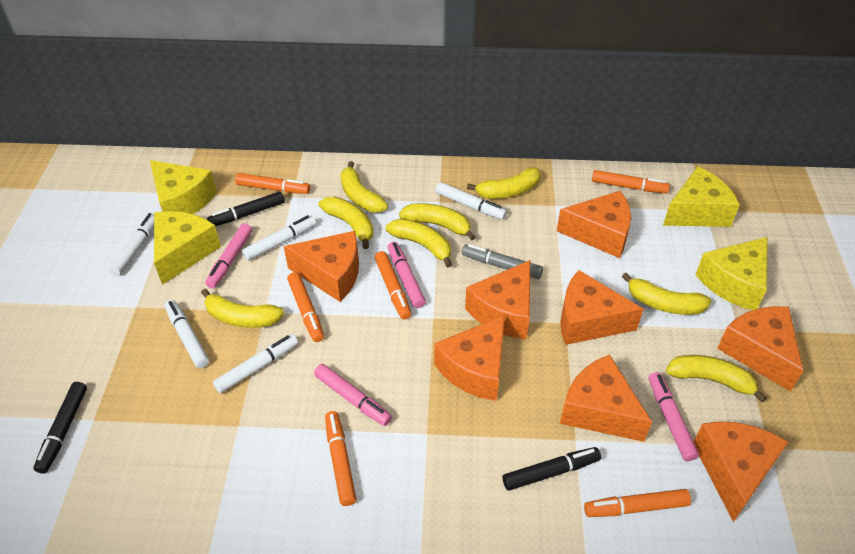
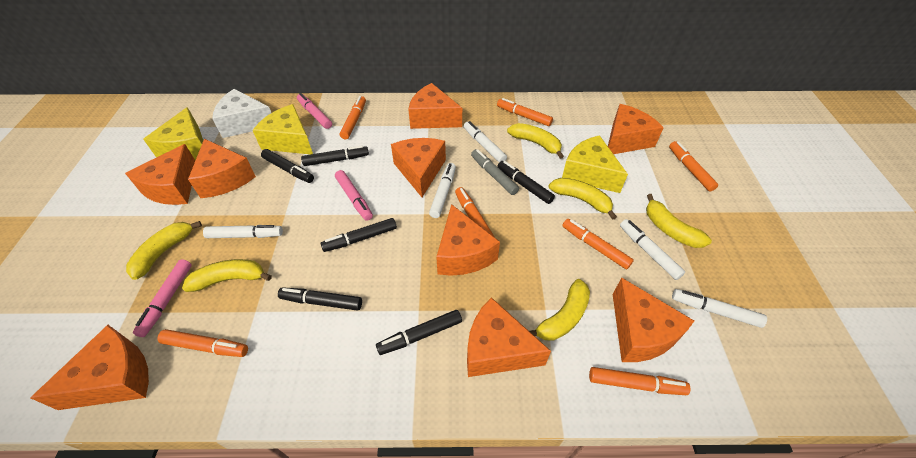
black marker: [33,382,87,474] [207,191,285,226] [503,447,601,491] = 3 -> [261,149,314,183] [278,287,362,311] [301,145,369,166] [321,218,397,252] [376,310,462,355] [498,161,555,204] = 6
orange cheese: [284,231,359,302] [434,315,505,401] [465,260,530,339] [557,191,631,258] [560,270,644,345] [560,355,652,442] [693,421,788,522] [717,306,804,392] = 8 -> [30,325,149,410] [125,144,195,205] [188,139,256,198] [391,138,446,197] [408,83,462,129] [436,204,500,276] [467,297,551,377] [608,104,664,154] [613,278,694,362] = 9
orange marker: [235,173,310,194] [287,272,324,342] [325,411,356,506] [375,251,412,319] [584,489,691,517] [592,170,670,193] = 6 -> [157,329,248,357] [340,96,366,139] [455,187,495,237] [497,98,553,126] [562,219,634,269] [589,367,690,395] [669,141,718,191] = 7
pink marker: [205,223,252,288] [314,364,392,426] [388,242,426,308] [649,372,699,461] = 4 -> [133,259,192,337] [297,93,332,129] [335,170,373,221] = 3
white cheese: none = 0 -> [212,89,271,138] = 1
yellow banana: [201,289,284,328] [318,197,373,249] [340,161,388,213] [386,219,452,268] [399,203,476,240] [467,167,541,199] [622,273,711,315] [666,355,767,402] = 8 -> [126,221,202,280] [182,259,272,292] [507,123,564,159] [529,279,590,340] [549,178,617,220] [646,194,712,248] = 6
yellow cheese: [150,160,217,214] [154,211,221,285] [663,166,740,227] [695,237,768,310] = 4 -> [143,107,203,160] [252,104,313,154] [562,135,628,193] = 3

